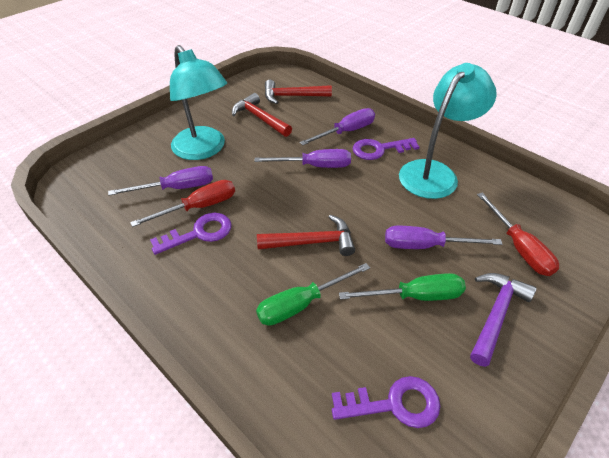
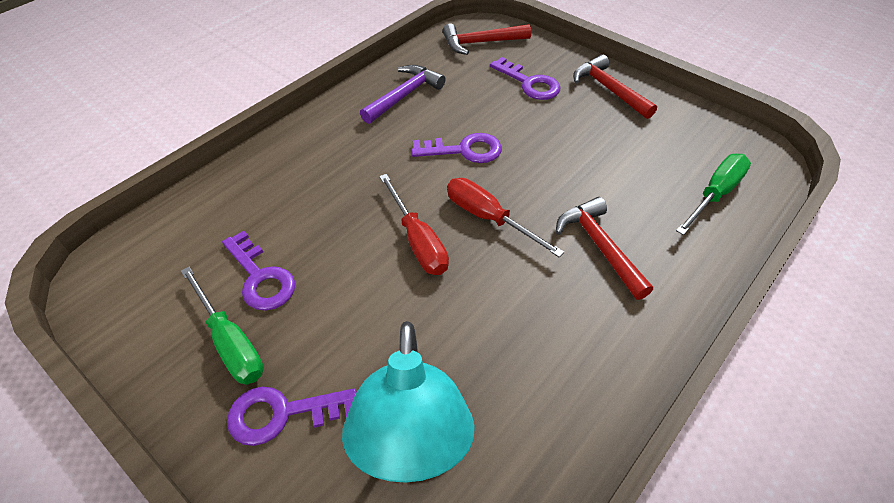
purple key: [150,213,232,255] [332,376,441,428] [352,138,419,160] = 3 -> [222,231,295,311] [227,387,357,446] [411,133,502,163] [490,57,560,100] = 4
purple screwdriver: [108,166,213,196] [254,149,351,168] [300,108,375,146] [385,226,503,249] = 4 -> none = 0
turquoise lamp: [170,45,227,160] [399,63,497,199] = 2 -> [342,321,475,483] = 1

